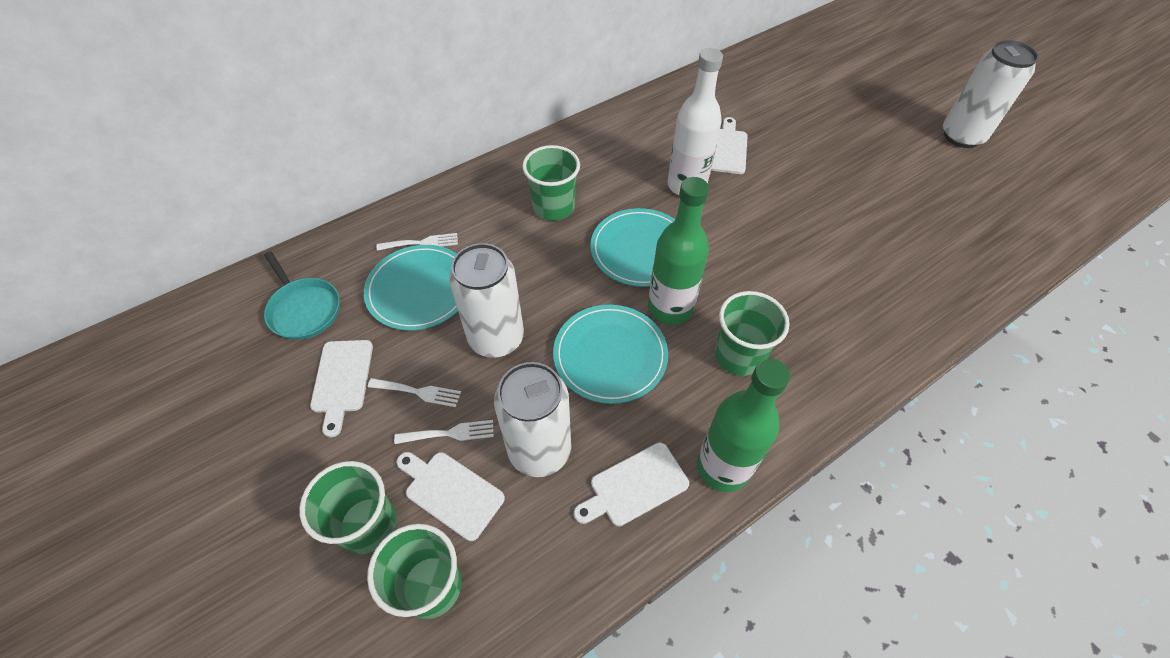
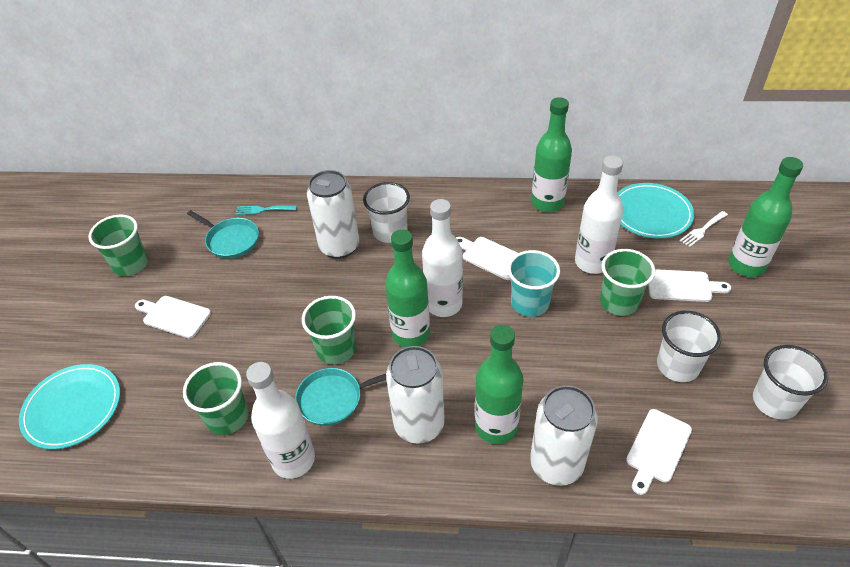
green bottle: [648,177,709,325] [697,359,790,492] = 2 -> [385,229,430,347] [475,325,523,444] [531,97,572,212] [728,157,803,277] = 4
turquoise cup: none = 0 -> [508,250,560,317] = 1
turquoise fork: none = 0 -> [236,205,297,215] = 1
turquoise pan: [264,252,339,340] = 1 -> [187,210,259,259] [295,368,386,426] = 2
turquoise plate: [364,245,458,331] [553,305,668,404] [590,208,675,287] = 3 -> [19,364,120,449] [618,183,694,239] = 2
white bottle: [668,48,723,195] = 1 -> [246,362,315,479] [422,199,463,317] [575,155,623,274] = 3
white cup: none = 0 -> [363,182,410,243] [657,311,721,382] [753,345,828,420] = 3
white fork: [368,378,461,407] [377,233,458,251] [394,420,494,444] = 3 -> [680,211,728,247] = 1

